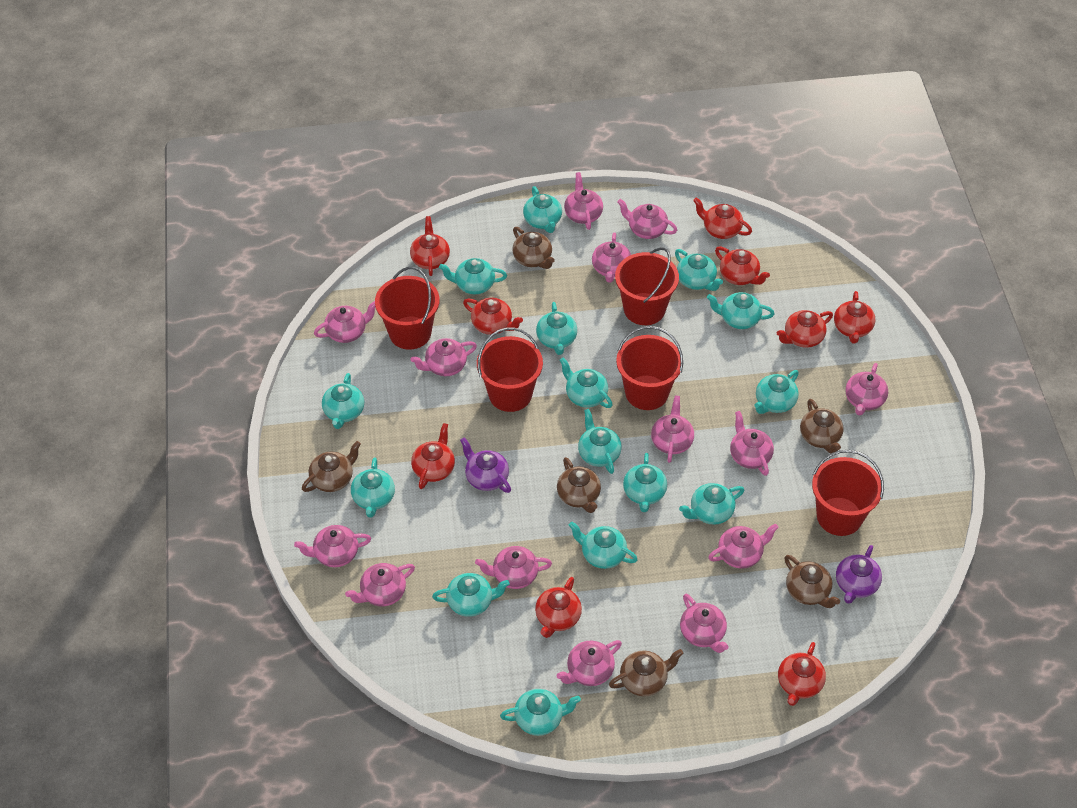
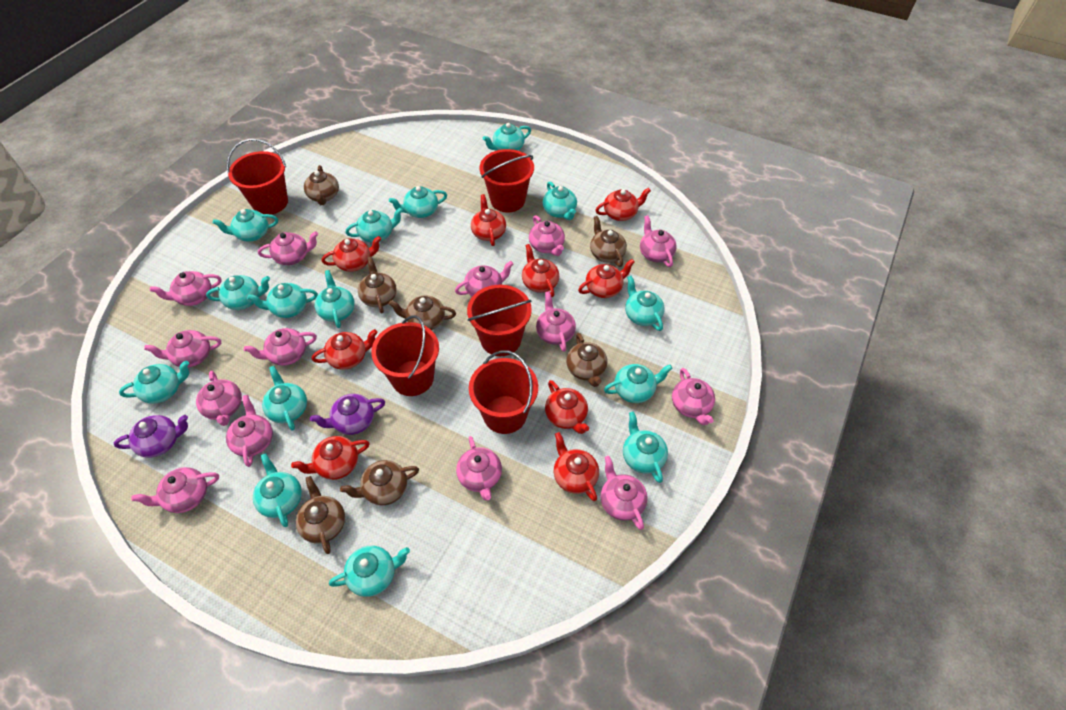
brown teapot: [302,441,361,492] [512,227,555,269] [557,457,601,513] [609,649,683,696] [784,555,840,608] [800,399,844,453] = 6 -> [296,476,345,554] [304,165,339,205] [340,460,419,505] [358,256,397,313] [389,295,456,330] [566,333,607,387] [590,216,627,267] = 7

